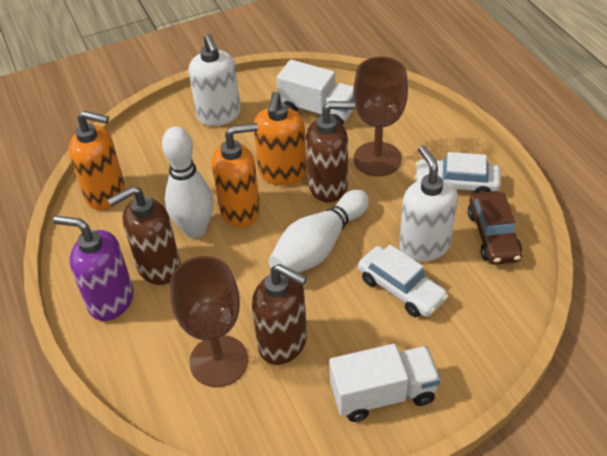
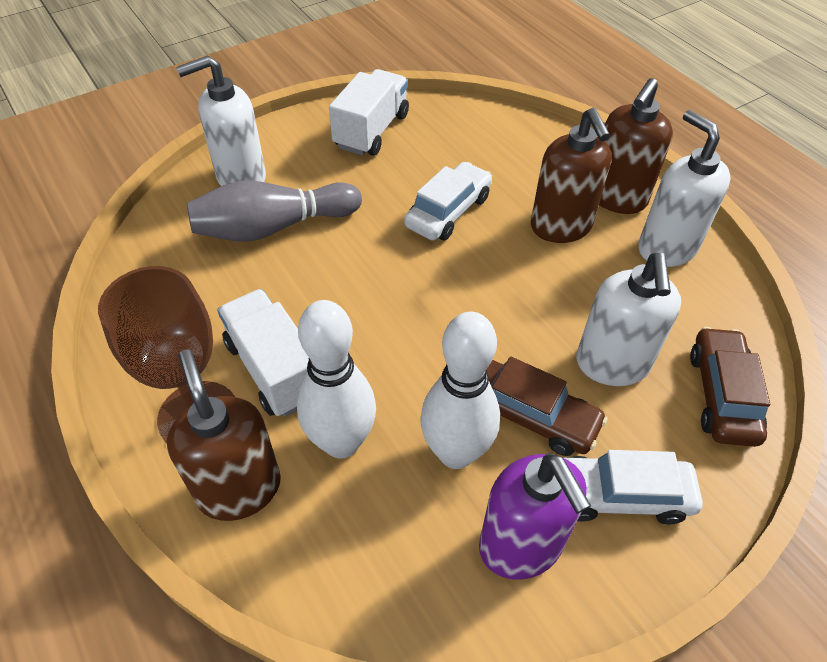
brown car: [468,191,522,265] = 1 -> [487,356,608,456] [690,327,770,447] = 2
brown goblet: [170,256,248,387] [353,57,408,177] = 2 -> [98,266,235,443] = 1
grey bowling pin: none = 0 -> [187,180,362,242] = 1
orange soap dispenser: [69,111,125,210] [212,123,260,228] [254,92,307,185] = 3 -> none = 0
white soap dispenser: [188,34,241,126] [399,145,458,261] = 2 -> [176,55,266,186] [576,253,681,386] [638,110,731,267] = 3

